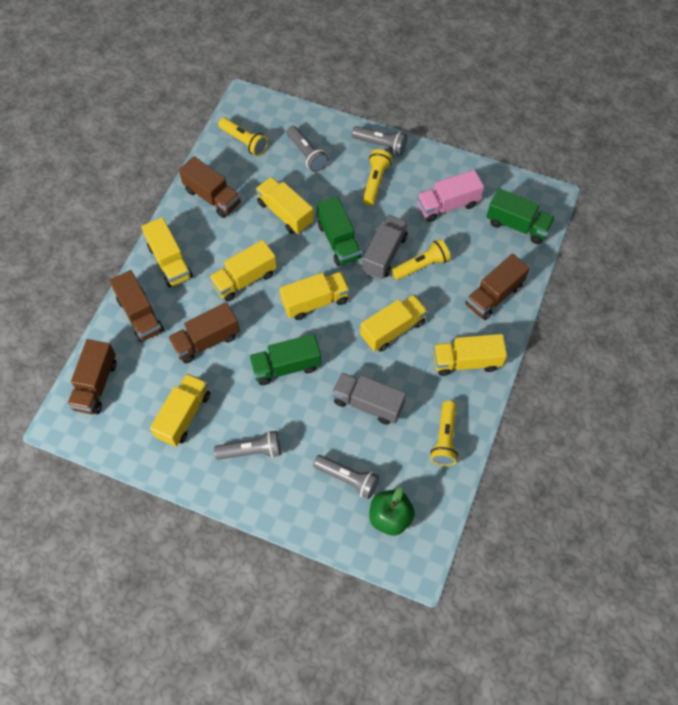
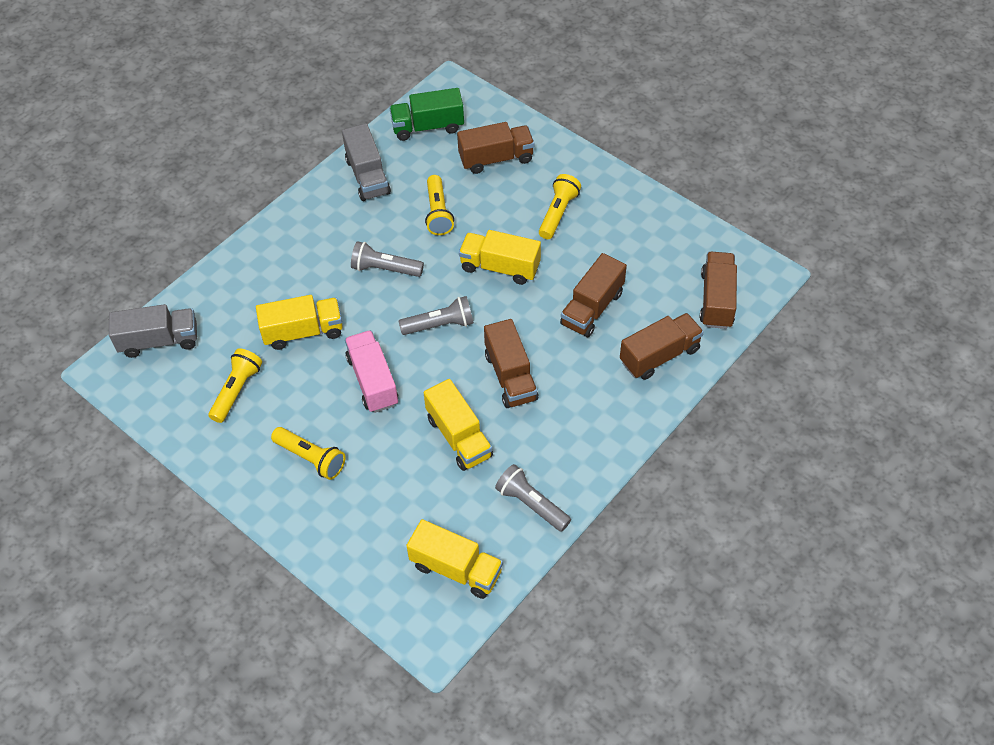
green apple: [369,487,415,535] = 1 -> none = 0
green truck: [249,334,321,385] [317,196,361,266] [486,188,555,244] = 3 -> [389,88,464,141] = 1
grey flashlight: [214,431,281,460] [287,126,328,172] [313,455,379,499] [352,126,407,155] = 4 -> [351,241,424,277] [399,296,474,335] [495,464,571,532] = 3
yellow truck: [141,217,193,287] [150,373,210,447] [209,240,277,302] [256,177,314,234] [280,272,350,320] [360,294,428,352] [433,334,507,376] = 7 -> [256,295,343,350] [406,519,503,599] [424,379,493,471] [459,230,541,285] = 4

